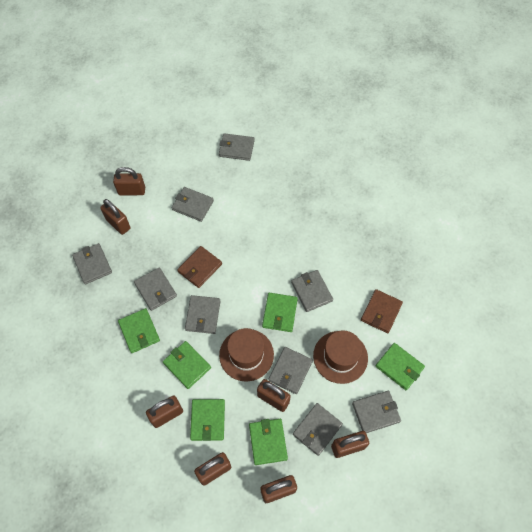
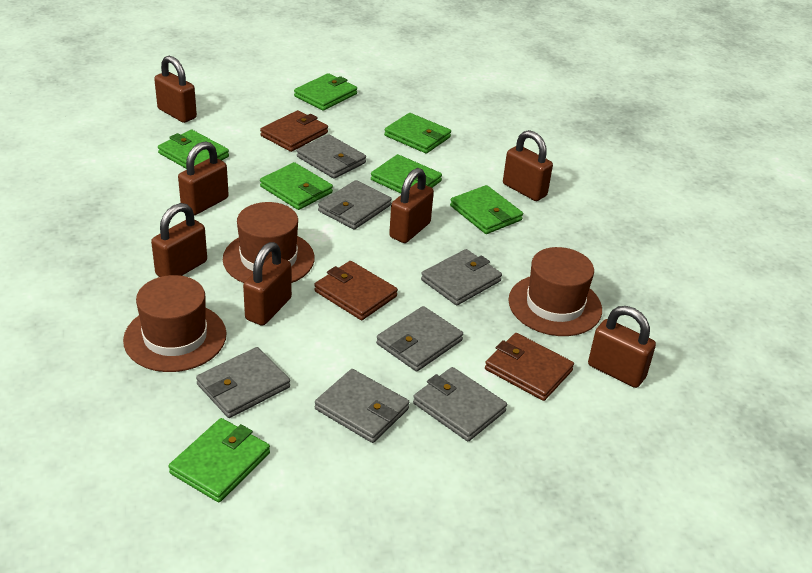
brown hat: [219,328,274,381] [313,330,368,384] = 2 -> [123,275,227,372] [223,202,315,283] [508,247,602,336] = 3
brown wallet: [177,246,222,288] [361,289,403,333] = 2 -> [260,110,328,152] [314,261,398,320] [485,333,574,401] = 3
green wallet: [118,308,160,353] [163,341,211,389] [190,399,225,441] [249,419,288,465] [262,293,298,332] [376,343,425,390] = 6 -> [158,130,229,168] [169,418,270,502] [260,162,333,210] [294,73,357,111] [371,154,442,193] [384,113,451,154] [450,185,523,234] = 7
grey wallet: [72,243,112,285] [134,268,177,311] [172,187,214,222] [185,295,220,334] [219,133,255,161] [269,347,313,394] [291,270,333,312] [293,403,343,456] [352,391,401,433] = 9 -> [196,347,290,418] [297,134,366,179] [315,369,410,443] [318,180,392,230] [376,306,463,372] [413,367,507,442] [421,249,502,305] = 7

